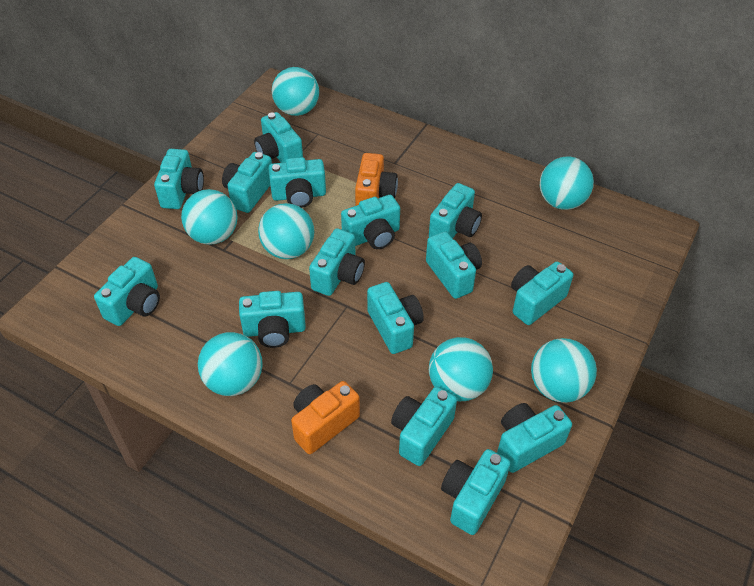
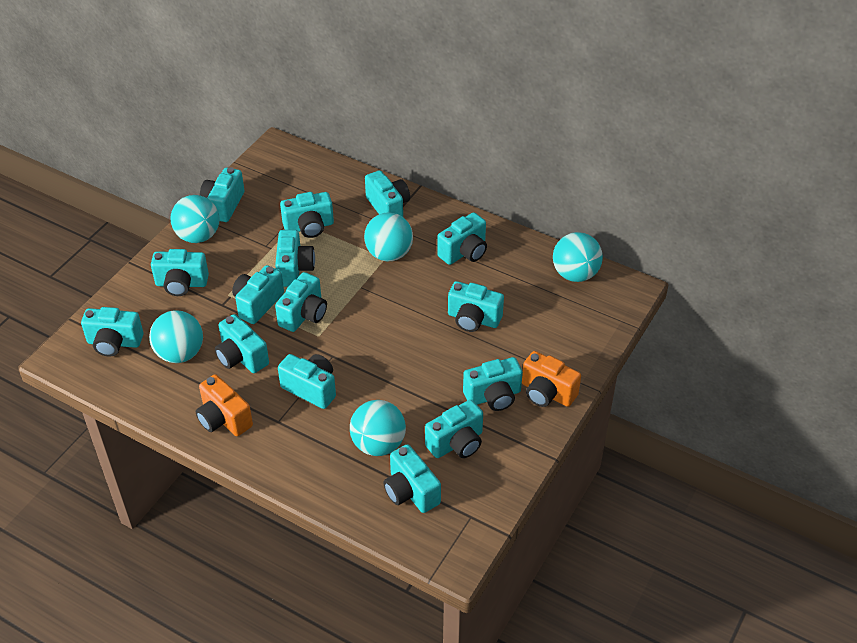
turquoise ball: [181,189,238,245] [198,332,263,396] [258,203,314,259] [272,67,319,116] [429,337,493,401] [531,338,597,403] [540,156,594,210] = 7 -> [149,310,203,363] [170,195,220,243] [350,400,406,456] [364,212,413,261] [553,232,603,282] = 5

